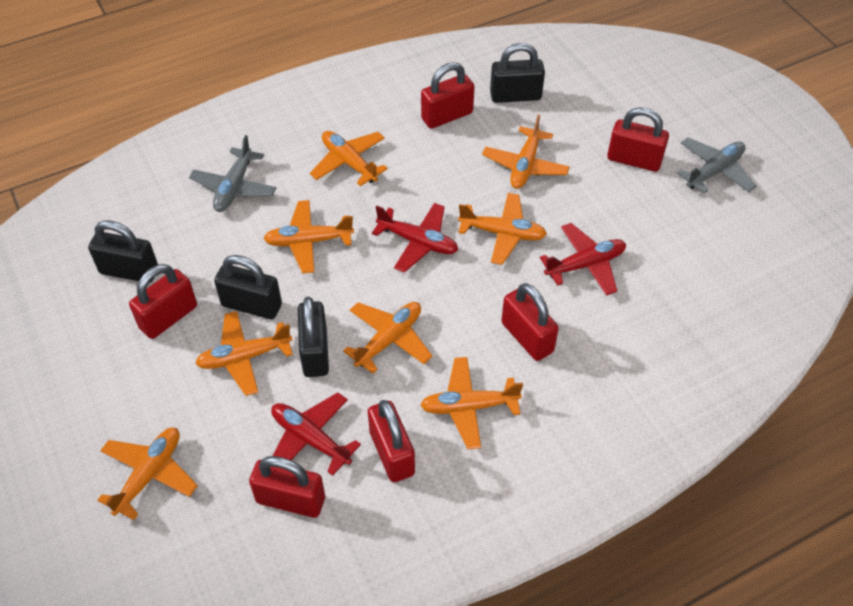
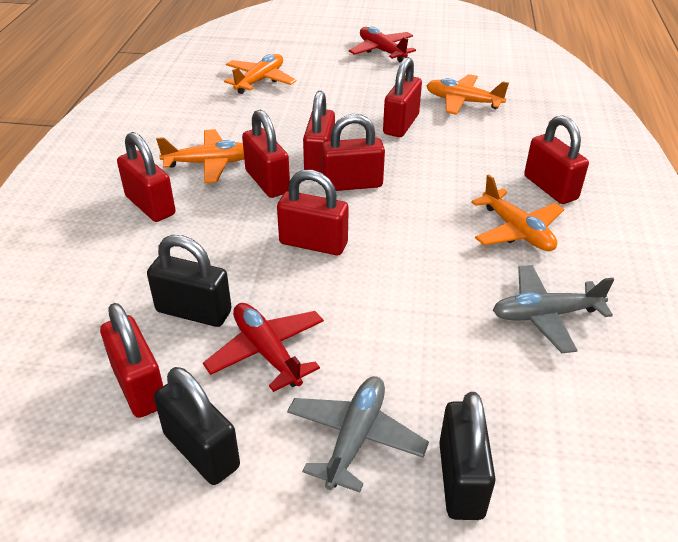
black padlock: [88,220,158,283] [214,255,282,319] [298,297,329,377] [490,43,545,103] = 4 -> [147,235,232,327] [154,367,240,485] [439,392,496,520] = 3
orange plane: [97,428,198,520] [195,311,293,396] [264,200,354,273] [310,131,388,186] [343,302,432,373] [420,357,523,449] [458,193,547,265] [482,115,570,189] = 8 -> [156,129,244,183] [224,54,297,94] [426,74,509,115] [471,174,564,251] = 4
red padlock: [129,264,197,339] [249,456,325,518] [368,400,415,482] [421,62,475,129] [501,283,559,361] [607,107,669,172] = 6 -> [100,303,163,418] [117,132,175,222] [242,110,290,198] [277,170,349,255] [303,91,335,173] [321,114,385,191] [383,57,422,137] [524,115,589,204] = 8
red plane: [271,392,361,476] [372,203,458,273] [540,223,626,296] = 3 -> [203,303,324,392] [349,27,416,62] = 2

